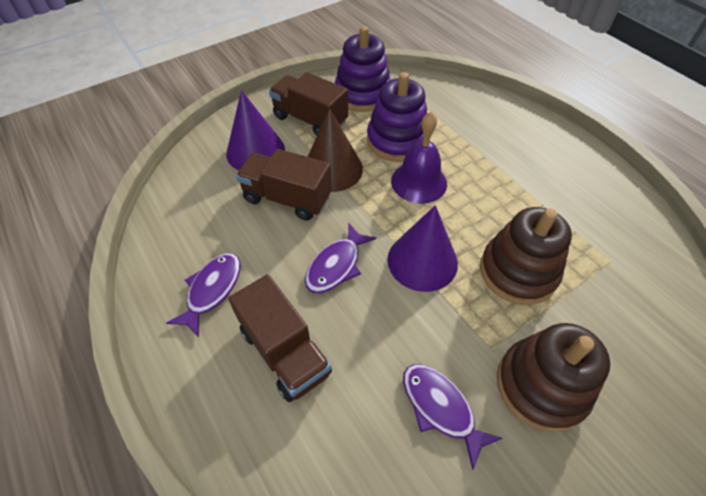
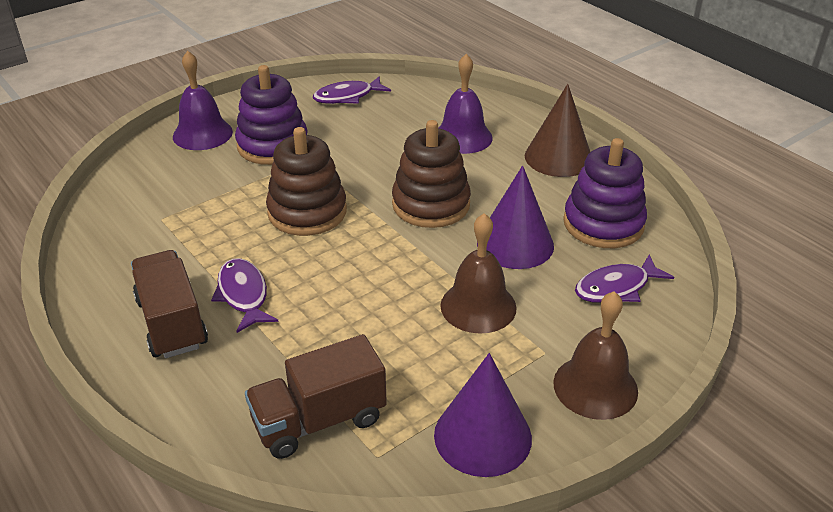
brown bell: none = 0 -> [440,213,517,334] [553,291,638,420] = 2
brown truck: [228,275,332,402] [236,149,332,221] [269,72,348,136] = 3 -> [131,250,208,358] [245,334,387,459] = 2
purple bell: [391,112,447,204] = 1 -> [173,51,233,150] [439,54,493,154] = 2

